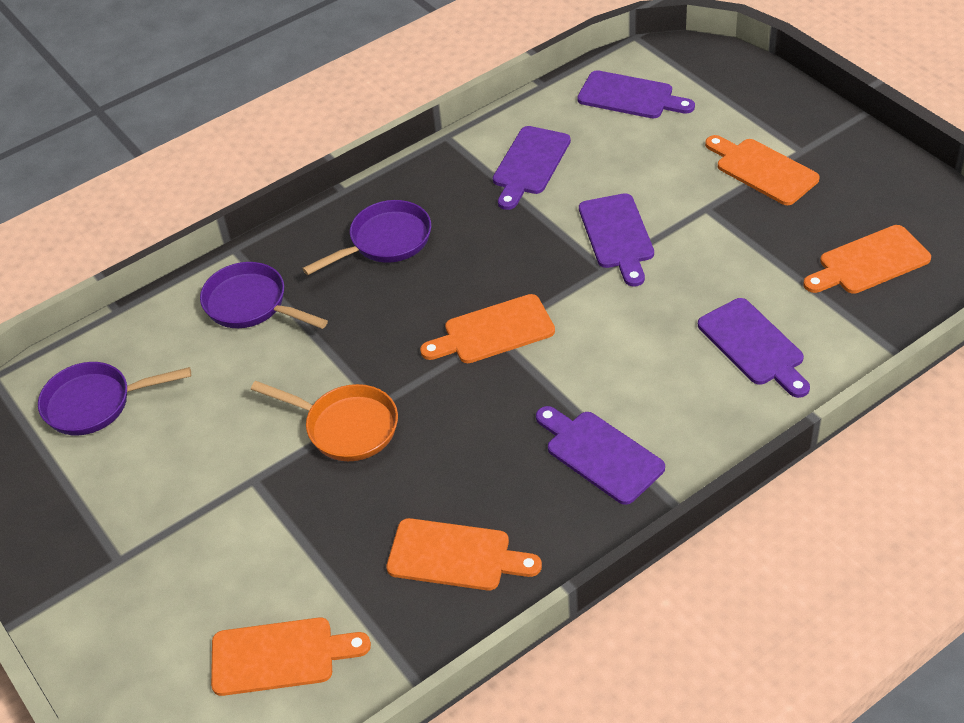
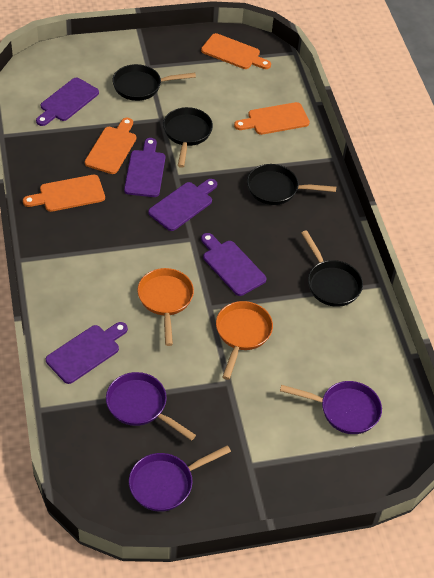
black pan: none = 0 -> [113,64,196,101] [163,107,213,168] [247,164,336,205] [301,230,363,307] = 4
orange cutting board: [211,617,371,696] [386,518,542,590] [420,294,555,363] [705,135,820,205] [803,225,931,294] = 5 -> [23,175,105,212] [85,118,136,174] [201,33,271,69] [234,102,310,135] = 4
orange pan: [251,381,398,461] = 1 -> [137,268,194,346] [216,301,273,380] = 2

